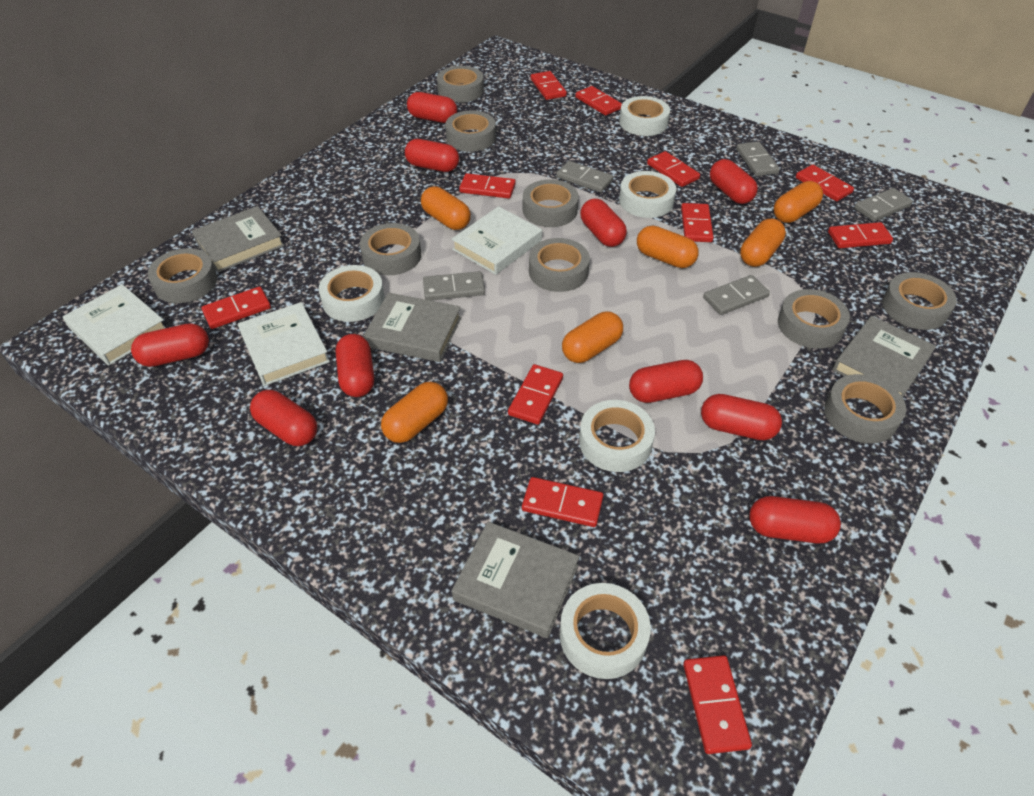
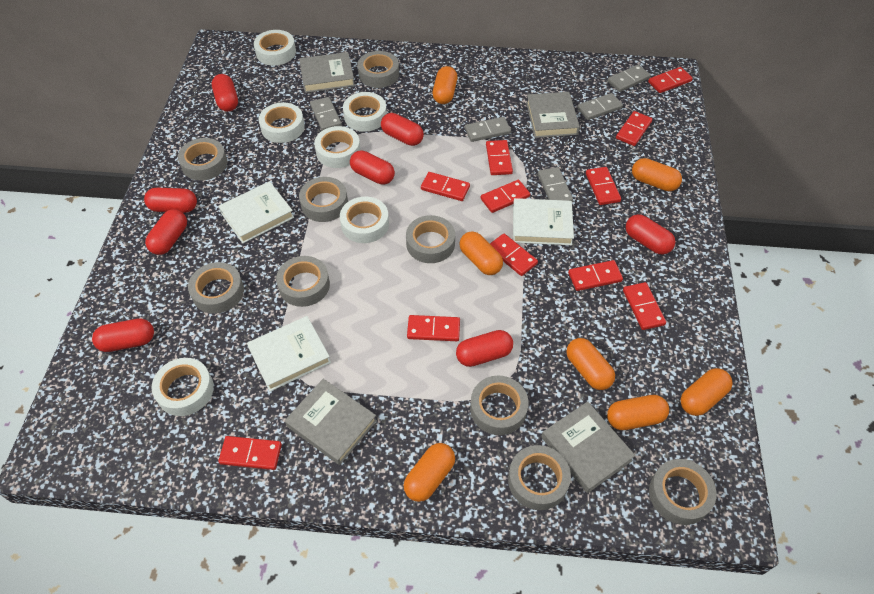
orange capsule: [381,382,448,443] [421,186,471,230] [562,311,623,363] [637,226,699,268] [740,219,786,267] [773,181,823,223] = 6 -> [403,443,455,502] [433,66,457,104] [459,231,503,275] [566,338,615,390] [607,395,669,430] [632,158,682,191] [680,368,733,416] = 7
red capsule: [131,323,209,367] [250,390,317,446] [336,334,374,397] [405,139,459,172] [407,92,457,123] [580,198,627,247] [629,360,703,403] [701,394,782,440] [710,159,758,204] [749,496,841,543] = 10 -> [92,318,154,352] [144,188,197,213] [145,209,187,255] [212,74,238,112] [350,150,395,185] [381,113,424,146] [456,330,513,367] [626,214,675,255] = 8
white tape: [319,265,385,322] [560,583,651,679] [579,400,655,472] [619,96,670,136] [619,171,676,218] = 5 -> [151,358,214,416] [254,30,296,66] [259,103,305,143] [314,126,361,168] [340,197,389,243] [343,92,387,132] = 6

